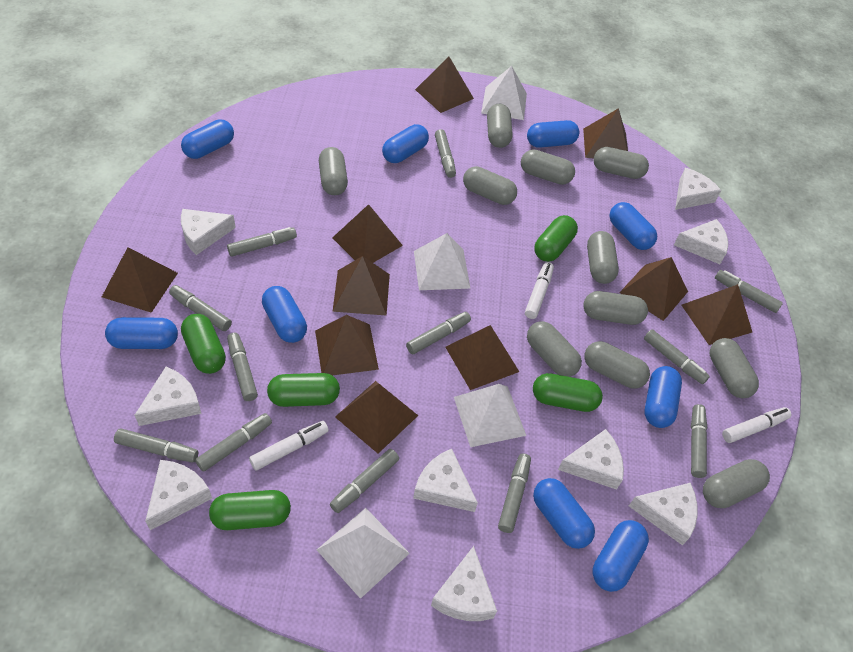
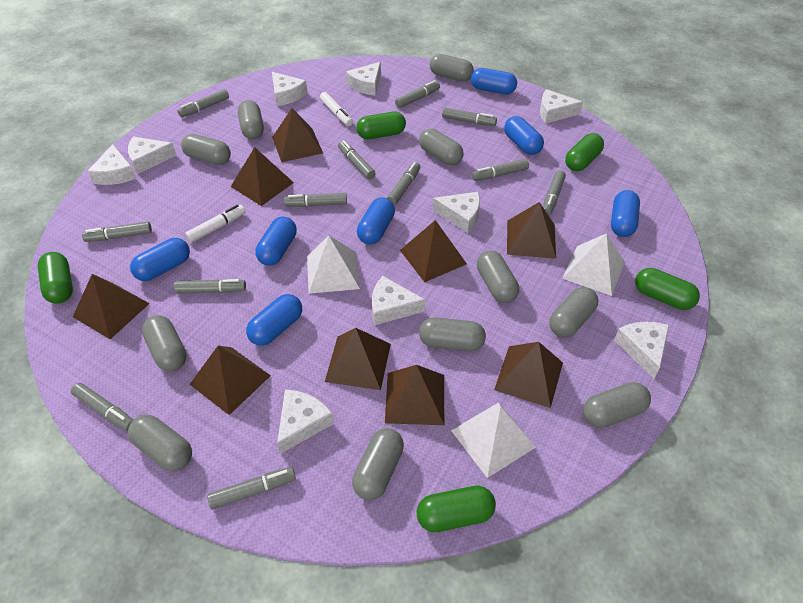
blue capsule: [105,317,178,349] [181,119,234,159] [262,286,307,343] [382,124,429,163] [527,120,579,148] [533,478,595,549] [593,520,649,592] [609,202,657,250] [644,366,682,428] = 9 -> [130,238,190,281] [246,294,302,346] [255,216,297,266] [357,197,395,244] [471,68,517,94] [504,116,544,155] [611,190,640,237] = 7
brown pyramid: [102,247,178,313] [315,315,379,375] [332,204,403,263] [332,256,390,316] [335,381,418,454] [415,57,474,113] [445,325,519,390] [583,108,628,159] [619,257,688,321] [682,284,752,345] = 10 -> [73,274,150,339] [190,345,271,415] [231,147,294,206] [272,108,323,162] [325,328,391,390] [385,365,444,425] [400,220,467,282] [494,342,563,408] [507,202,556,259] = 9
white marker: [249,421,329,471] [525,262,554,319] [722,407,791,443] = 3 -> [185,205,245,243] [320,92,353,126] = 2
white pyramid: [317,508,410,599] [414,233,471,290] [454,384,526,447] [481,66,527,120] = 4 -> [307,236,360,294] [451,402,536,478] [562,233,625,296] = 3

